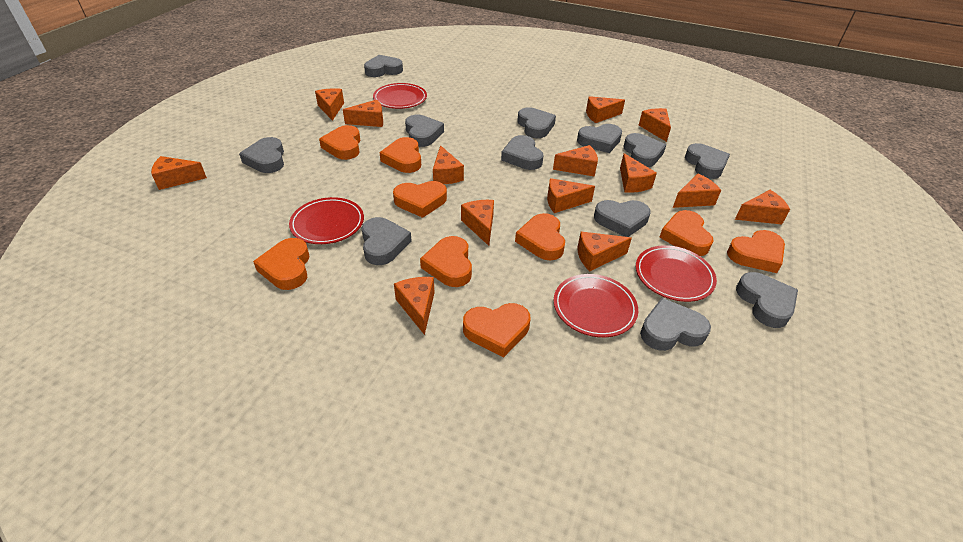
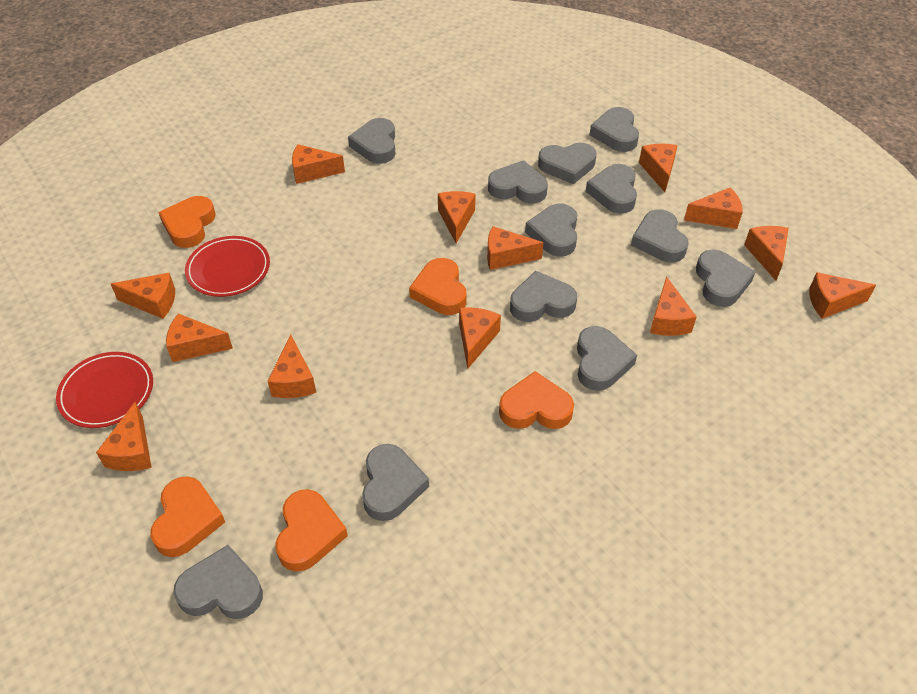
orange cheese: [151,156,207,190] [315,88,344,121] [343,100,383,127] [394,277,435,335] [433,145,464,184] [461,200,494,246] [547,178,595,213] [553,145,598,177] [577,232,632,271] [586,96,625,123] [620,153,657,193] [639,108,671,142] [673,173,721,208] [735,190,790,224] = 14 -> [96,402,152,471] [111,273,175,319] [166,314,233,362] [268,335,316,398] [292,144,345,184] [438,191,476,243] [459,307,501,369] [487,226,543,270] [639,144,678,192] [650,276,697,336] [684,187,743,229] [744,226,789,280] [809,272,876,319] = 13
orange heart: [253,238,310,290] [319,125,360,160] [379,137,421,173] [393,181,447,218] [420,236,472,287] [463,303,531,357] [515,213,565,261] [659,210,714,256] [727,230,785,273] = 9 -> [150,476,225,557] [158,196,216,248] [275,489,348,572] [409,258,466,315] [499,371,574,429] = 5
red plate: [289,197,364,244] [373,83,427,109] [553,274,638,337] [636,245,717,302] = 4 -> [56,352,153,428] [185,236,270,297] = 2

